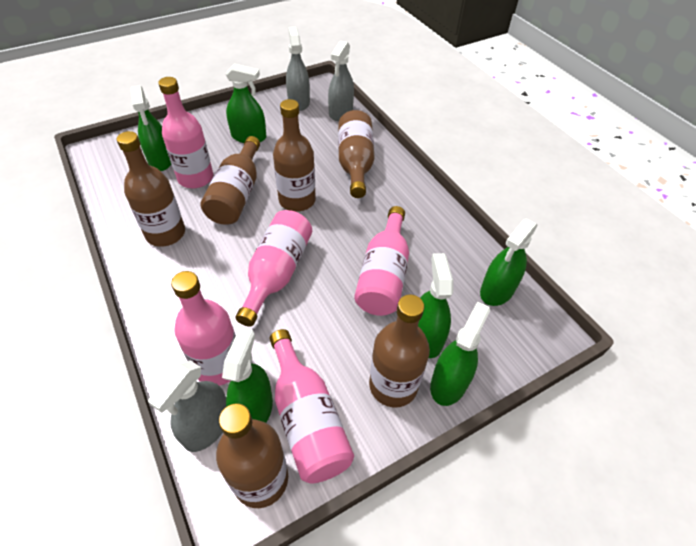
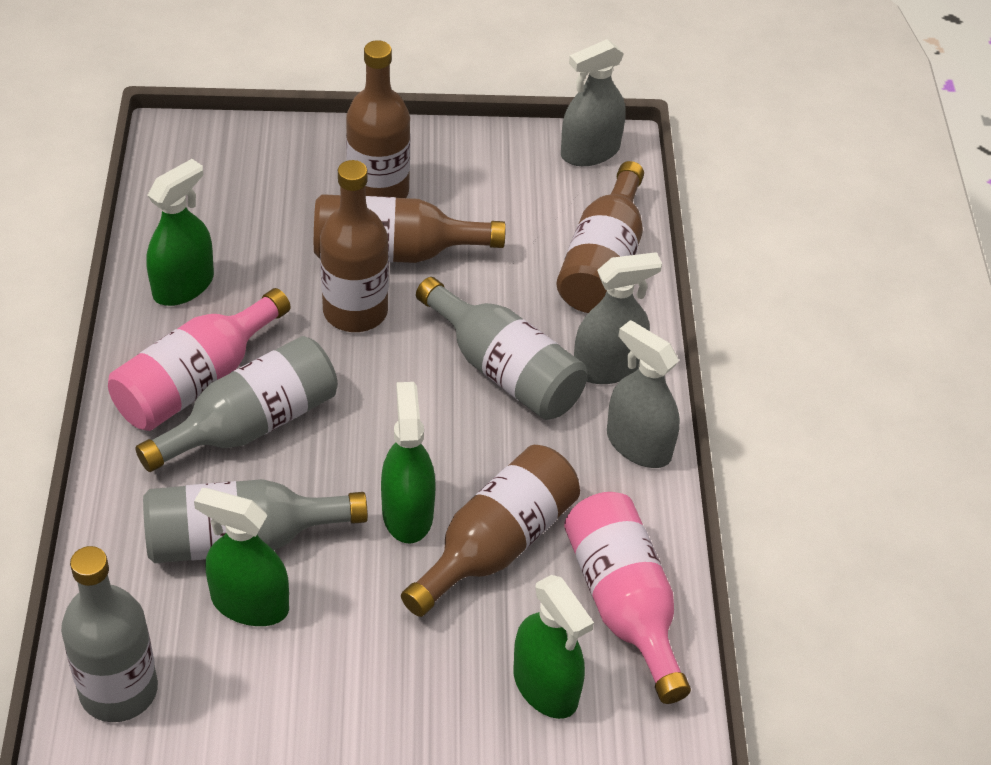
brown bottle: [117,131,185,247] [200,136,260,224] [216,403,288,508] [273,99,316,212] [338,110,375,198] [369,295,430,407] = 6 -> [314,194,506,263] [320,160,389,332] [346,40,410,198] [401,445,580,617] [556,161,644,313] = 5
green spray bottle: [131,85,171,171] [222,327,273,423] [226,64,266,143] [418,253,453,358] [430,301,490,406] [480,218,538,306] = 6 -> [146,159,214,306] [194,488,289,626] [381,382,435,544] [514,575,594,719] = 4
grey bottle: none = 0 -> [61,546,158,722] [135,336,338,472] [143,479,368,563] [416,277,587,420] = 4
pink bottle: [158,77,213,188] [171,271,236,386] [235,210,312,327] [270,329,354,483] [354,206,409,316] = 5 -> [108,288,291,431] [564,492,691,704] = 2

